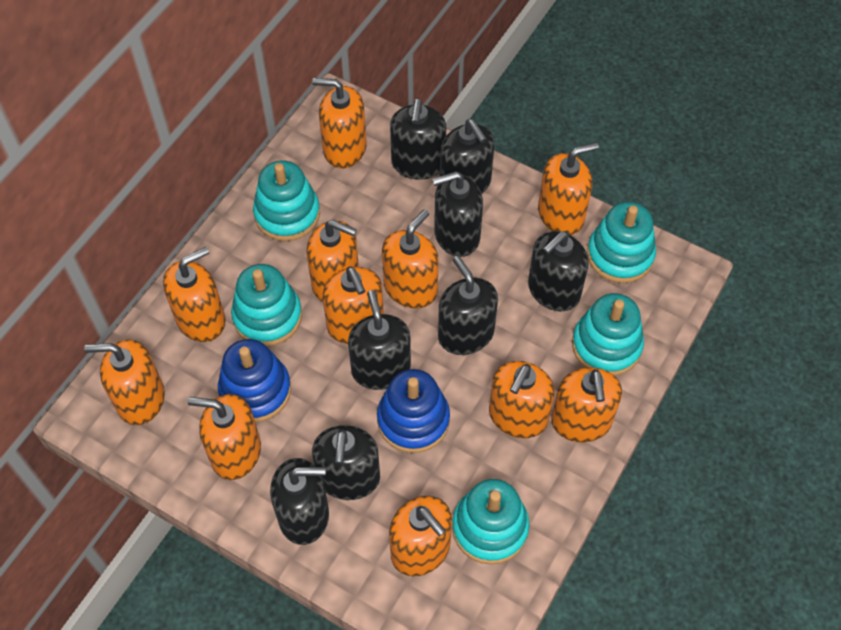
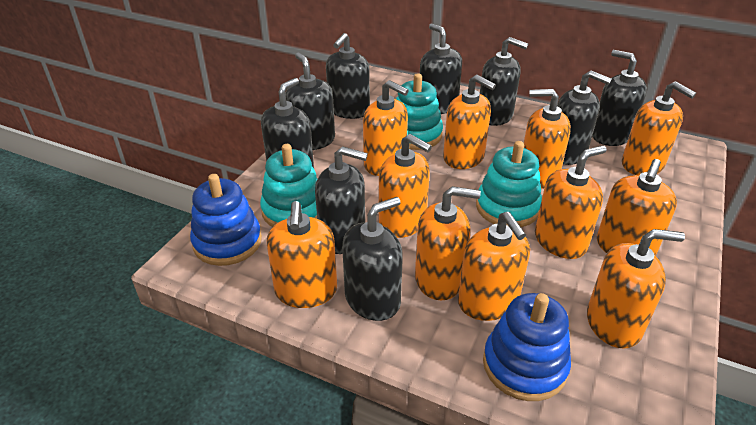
black soap dispenser: [270,458,329,545] [312,425,380,500] [348,290,411,390] [390,98,446,180] [432,171,483,257] [438,256,498,355] [440,119,495,194] [528,231,589,311] = 8 -> [261,78,314,168] [285,52,335,150] [315,146,368,254] [326,33,370,119] [342,197,403,321] [420,24,462,114] [480,37,528,126] [557,71,612,165] [592,50,647,146] = 9
turquoise stacking toy: [231,264,302,346] [253,160,320,241] [452,479,529,565] [572,293,644,376] [587,202,656,283] = 5 -> [260,144,317,227] [396,73,443,150] [476,141,542,227] = 3

